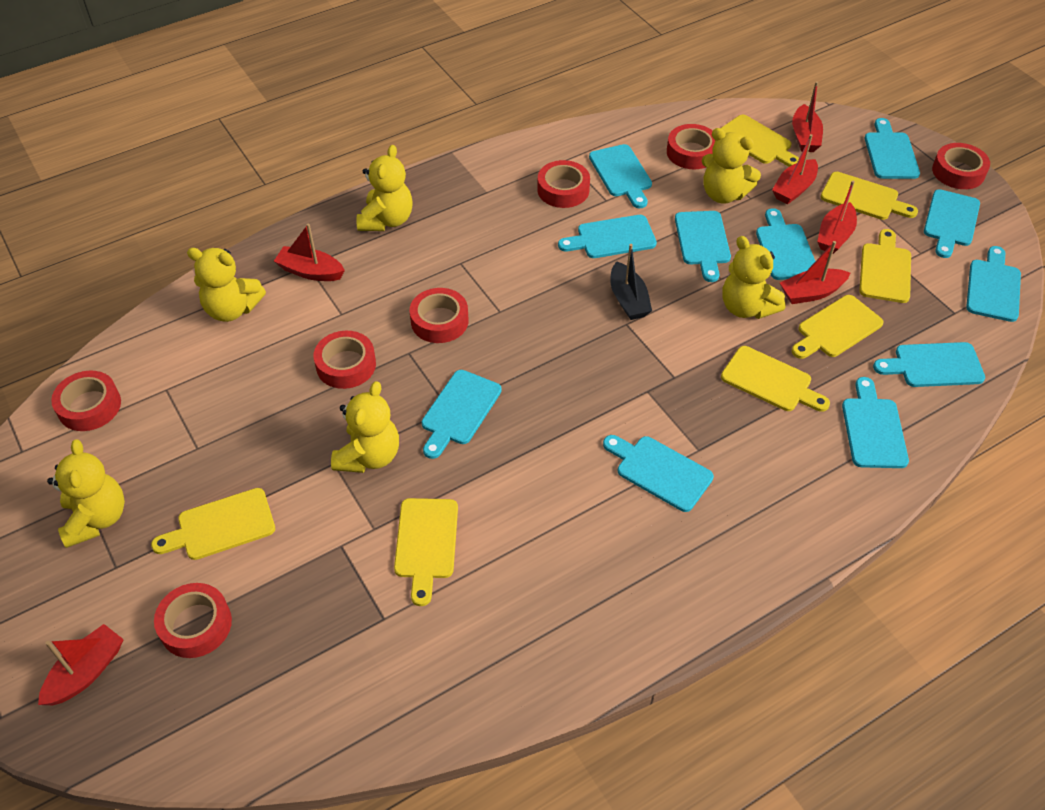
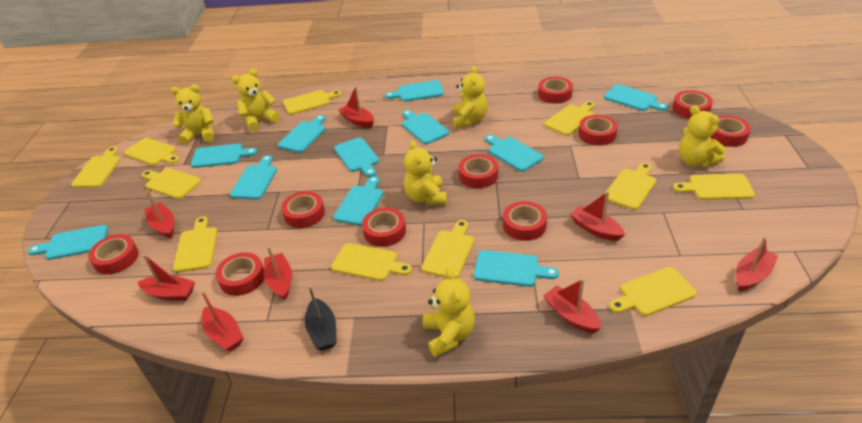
red boat: [38,624,124,705] [274,223,345,281] [772,134,818,205] [780,241,850,304] [792,81,823,152] [817,181,857,254] = 6 -> [138,254,195,301] [144,191,174,238] [201,291,243,352] [264,247,292,300] [338,86,374,128] [543,279,601,333] [570,191,625,241] [736,237,778,291] = 8
red tape: [51,371,121,431] [154,583,232,658] [314,331,376,389] [410,288,469,343] [537,160,590,208] [667,124,716,169] [932,143,990,189] = 7 -> [88,234,139,274] [215,252,264,296] [281,191,325,228] [362,208,406,247] [459,154,498,188] [503,201,547,241] [538,77,573,104] [578,115,618,146] [672,90,713,119] [710,115,751,147] = 10
yellow cutting board: [151,488,275,560] [394,498,458,606] [721,115,799,167] [721,346,830,412] [792,295,884,359] [821,172,918,220] [859,229,911,303] = 7 -> [71,147,121,188] [124,138,180,166] [142,168,202,199] [173,217,218,272] [283,90,342,115] [331,243,412,281] [421,220,474,278] [544,101,595,136] [605,163,656,210] [609,267,697,316] [673,174,755,200] = 11

